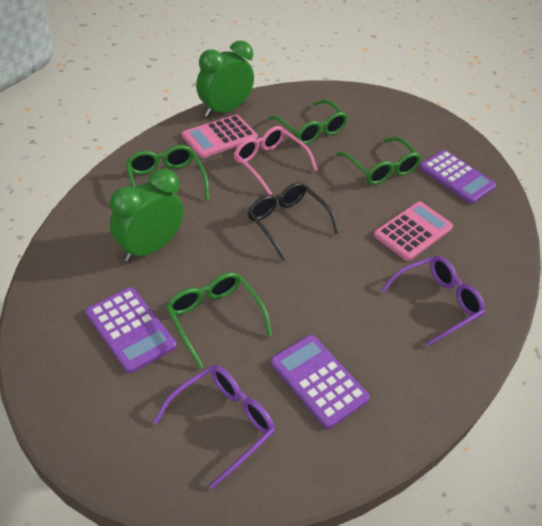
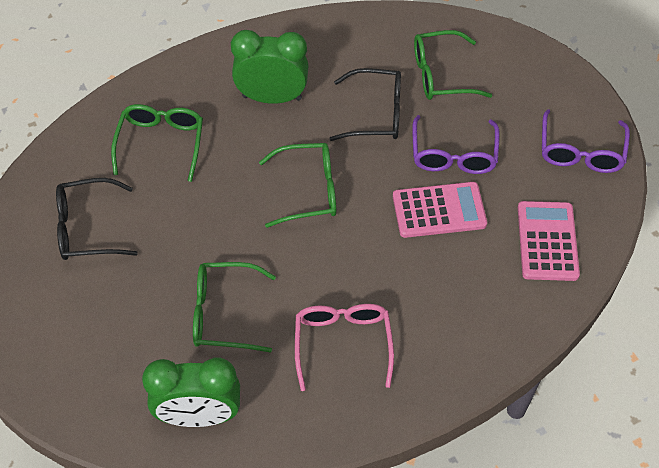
black glasses: [248,182,339,261] = 1 -> [56,178,138,260] [330,68,401,141] = 2
purple calculator: [85,287,176,373] [271,335,370,429] [419,150,496,204] = 3 -> none = 0

